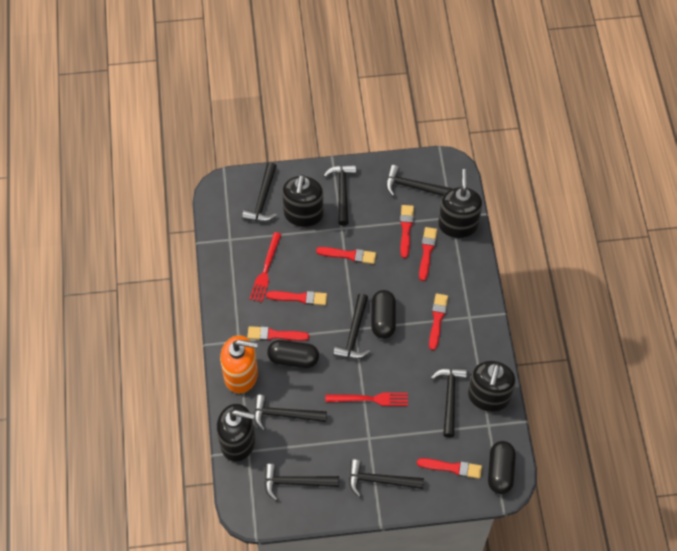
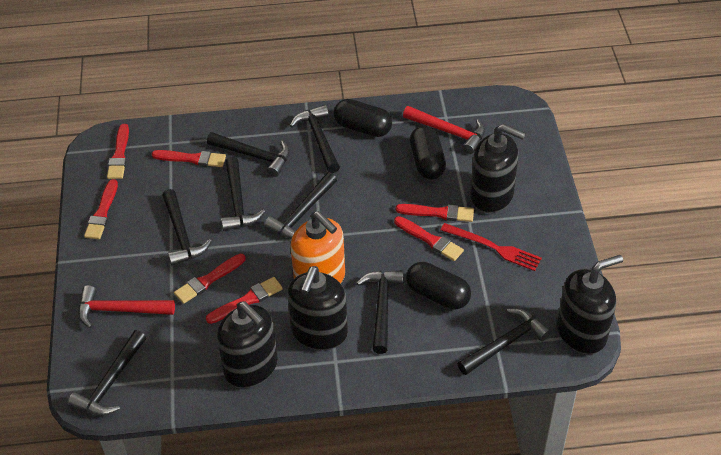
red fork: [250,232,282,302] [325,392,408,406] = 2 -> [441,223,542,271] = 1
red hammer: none = 0 -> [79,285,175,328] [403,106,485,154] = 2

